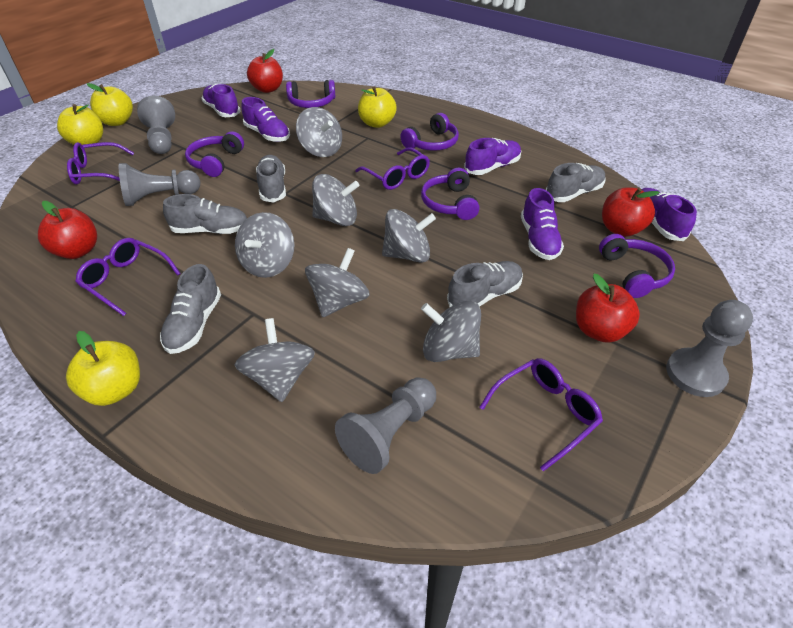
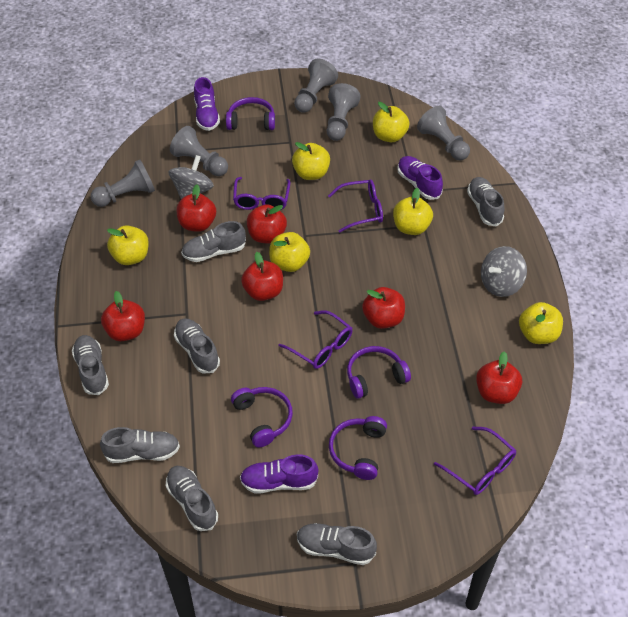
grey pawn: [119,163,200,206] [137,96,175,154] [335,377,436,474] [666,300,753,397] = 4 -> [91,160,155,207] [170,126,228,176] [294,59,338,113] [327,83,360,141] [417,106,470,161] = 5
grey shoe: [160,264,221,354] [163,194,247,234] [256,155,286,203] [447,261,523,307] [546,163,605,202] = 5 -> [72,335,109,395] [100,427,180,463] [166,466,218,531] [174,318,220,374] [181,221,246,262] [297,523,377,565] [467,177,504,227] = 7
grey spinning top: [235,212,295,278] [235,318,315,402] [296,107,342,157] [305,248,370,317] [312,174,359,226] [382,209,436,263] [421,301,481,362] = 7 -> [168,155,214,199] [481,246,527,297] = 2
purple headphones: [185,131,244,177] [286,80,335,108] [400,113,459,151] [421,168,480,220] [599,234,675,298] = 5 -> [226,97,275,130] [231,387,293,447] [329,416,387,480] [347,346,411,399] = 4
purple shoe: [202,84,241,117] [241,97,290,142] [464,138,521,175] [521,188,564,260] [642,188,697,241] = 5 -> [194,77,220,131] [240,454,319,493] [397,156,443,200] = 3
red apple: [38,201,97,259] [247,49,283,93] [576,274,640,343] [602,188,660,237] = 4 -> [101,291,145,341] [177,184,216,232] [241,252,283,301] [247,204,287,244] [362,287,405,329] [476,351,522,404] = 6
yellow apple: [57,104,103,145] [66,331,140,406] [87,83,133,126] [358,86,397,128] = 4 -> [107,225,149,265] [269,232,310,272] [292,142,330,180] [373,102,410,142] [393,188,433,235] [519,302,563,344] = 6

